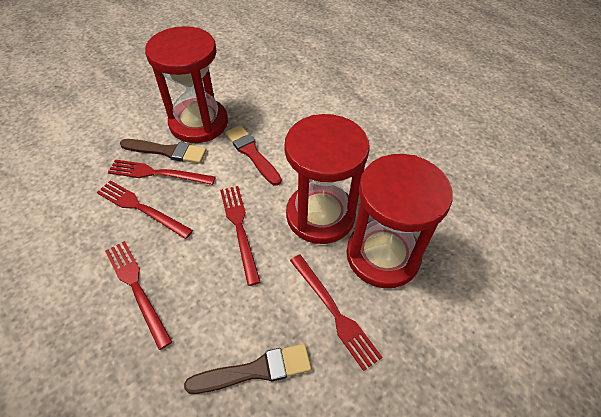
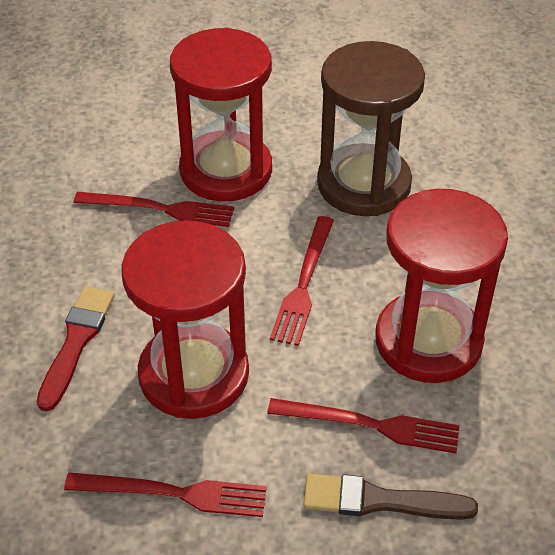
brown brush: [120,139,207,163] [184,344,311,394] = 2 -> [303,473,478,520] = 1
brown hourglass: none = 0 -> [317,41,425,216] = 1
red fork: [97,180,193,239] [105,241,172,350] [108,159,216,185] [220,186,260,286] [290,254,382,371] = 5 -> [64,472,267,517] [74,192,234,227] [267,398,460,454] [270,216,334,346] = 4

